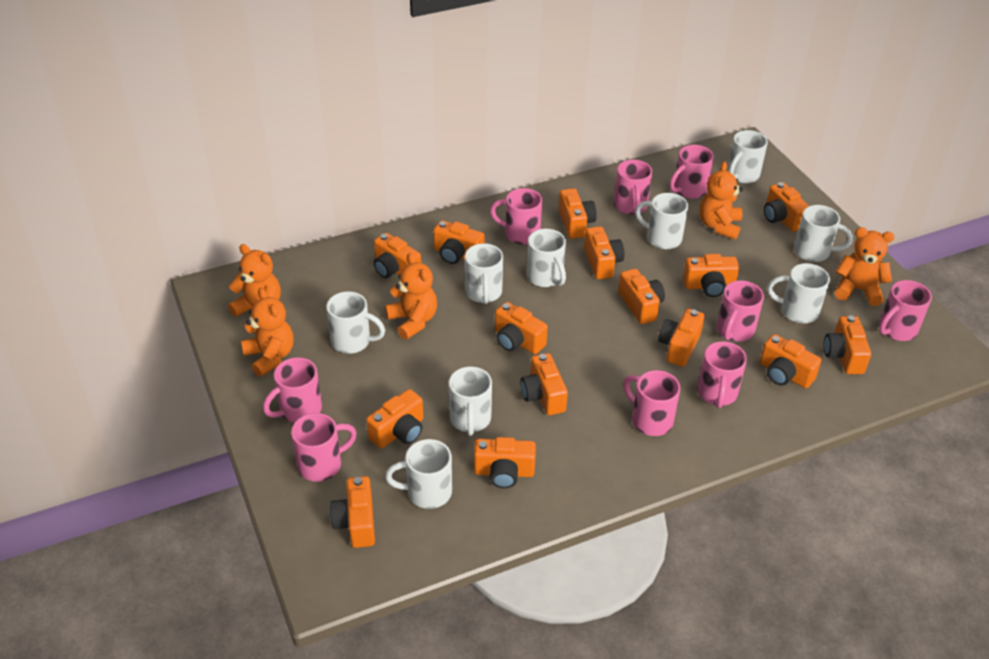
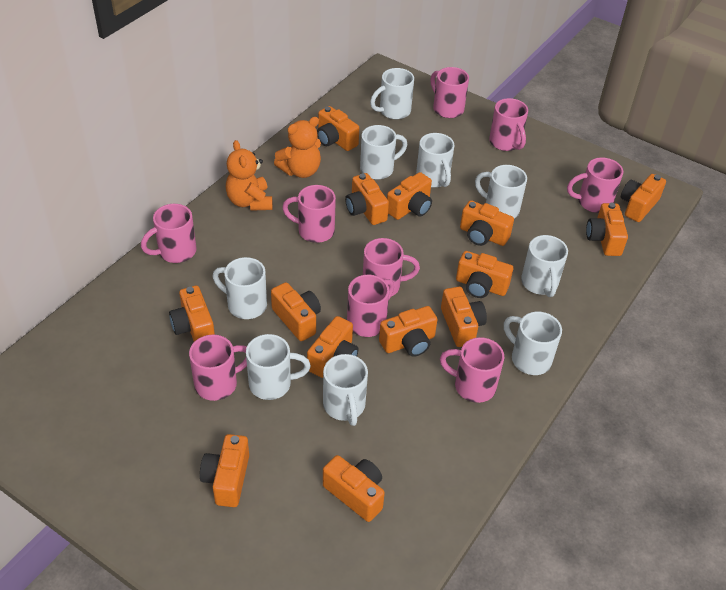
orange camera: [330,476,375,548] [366,389,423,448] [374,233,421,278] [433,220,485,264] [474,437,536,488] [495,302,548,354] [520,353,568,415] [558,188,597,239] [584,226,625,279] [618,268,665,324] [658,309,704,367] [683,254,739,297] [760,334,822,388] [764,182,809,232] [823,316,871,374] = 15 -> [169,286,215,342] [200,434,249,507] [271,282,321,341] [307,316,359,378] [317,106,359,151] [323,455,385,522] [345,173,389,225] [379,306,438,357] [387,172,432,220] [441,287,487,347] [456,251,513,298] [460,200,514,246] [586,203,628,256] [621,174,666,222] = 14
orange teddy bear: [228,244,281,317] [241,288,293,377] [385,253,437,340] [699,162,743,240] [835,227,895,306] = 5 -> [226,140,273,211] [274,117,321,178] = 2

